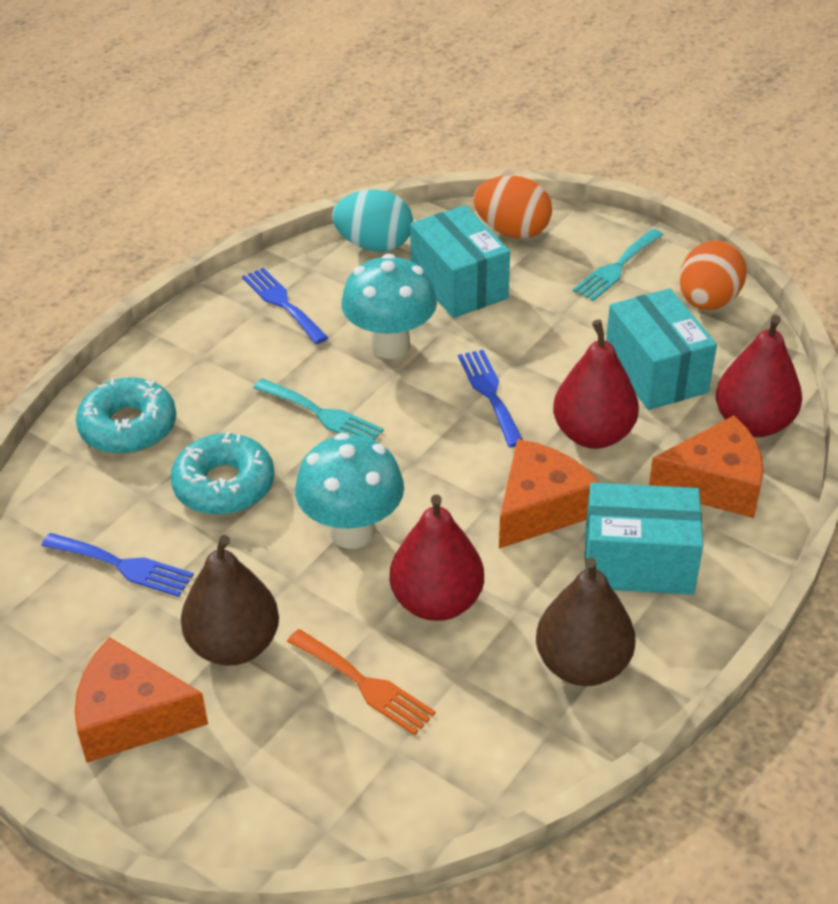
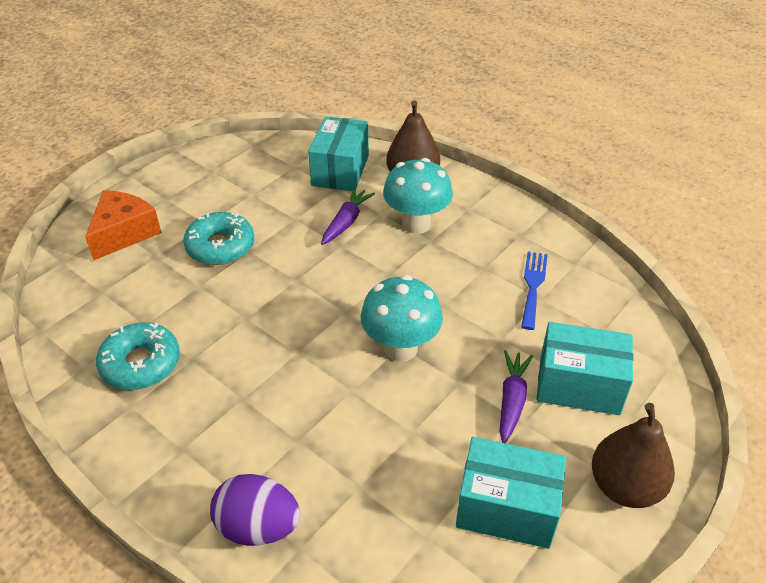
blue fork: [41,533,194,597] [242,267,329,344] [458,350,523,447] = 3 -> [521,251,548,330] = 1
orange cheese: [75,637,208,763] [499,439,599,549] [649,416,764,518] = 3 -> [85,190,162,260] = 1
orange egg: [473,175,552,239] [679,240,747,310] = 2 -> none = 0
orange fork: [287,629,436,735] = 1 -> none = 0
purple carrot: none = 0 -> [321,187,375,245] [499,350,533,443] = 2
purple egg: none = 0 -> [210,474,300,546] = 1
red pear: [390,494,484,621] [553,320,639,449] [716,315,802,437] = 3 -> none = 0
turquoise egg: [332,190,413,252] = 1 -> none = 0
turquoise fork: [253,378,384,440] [573,229,663,301] = 2 -> none = 0

